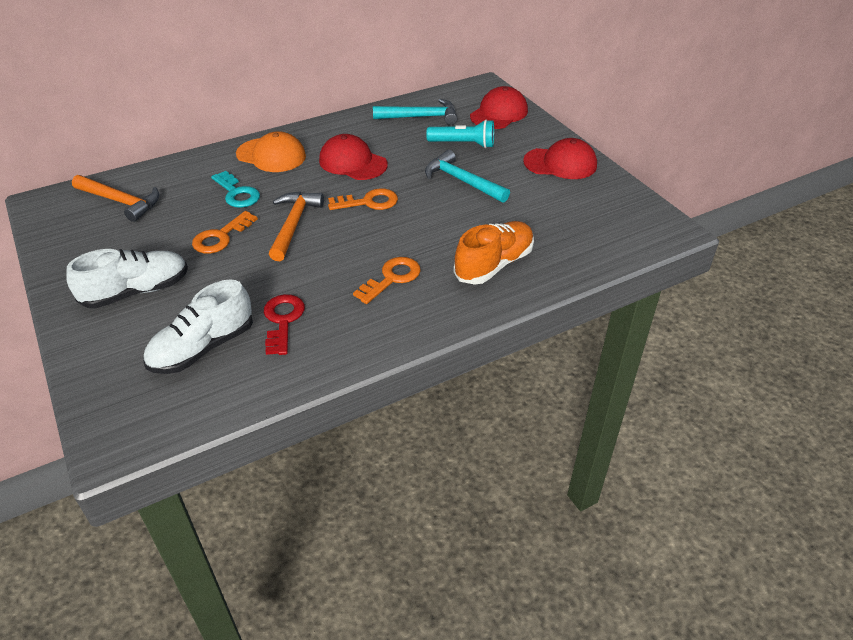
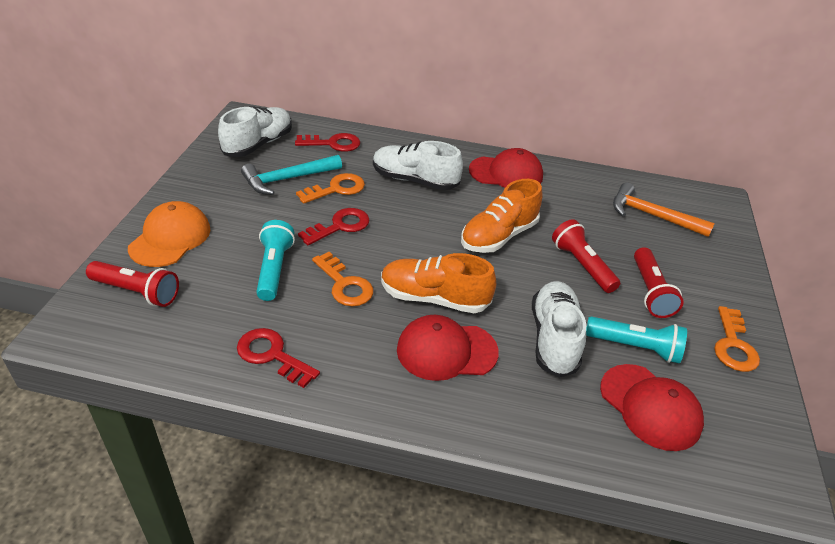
orange hammer: [72,175,159,222] [269,192,324,261] = 2 -> [613,183,715,237] = 1
orange shoe: [454,221,534,285] = 1 -> [381,253,496,313] [461,179,542,253] = 2
red flashlight: none = 0 -> [86,261,179,307] [552,219,620,293] [634,247,683,318] = 3
red key: [264,294,305,355] = 1 -> [237,328,320,388] [295,133,360,152] [298,208,369,246] = 3
turquoise flashlight: [426,120,494,148] = 1 -> [256,220,295,301] [586,316,687,364] = 2
turquoise hammer: [373,99,457,125] [425,150,510,203] = 2 -> [241,155,342,195] = 1
turquoise key: [211,171,260,208] = 1 -> none = 0
white shoe: [66,249,188,309] [143,279,253,374] = 2 -> [218,106,292,157] [373,141,463,190] [532,281,586,378] = 3

